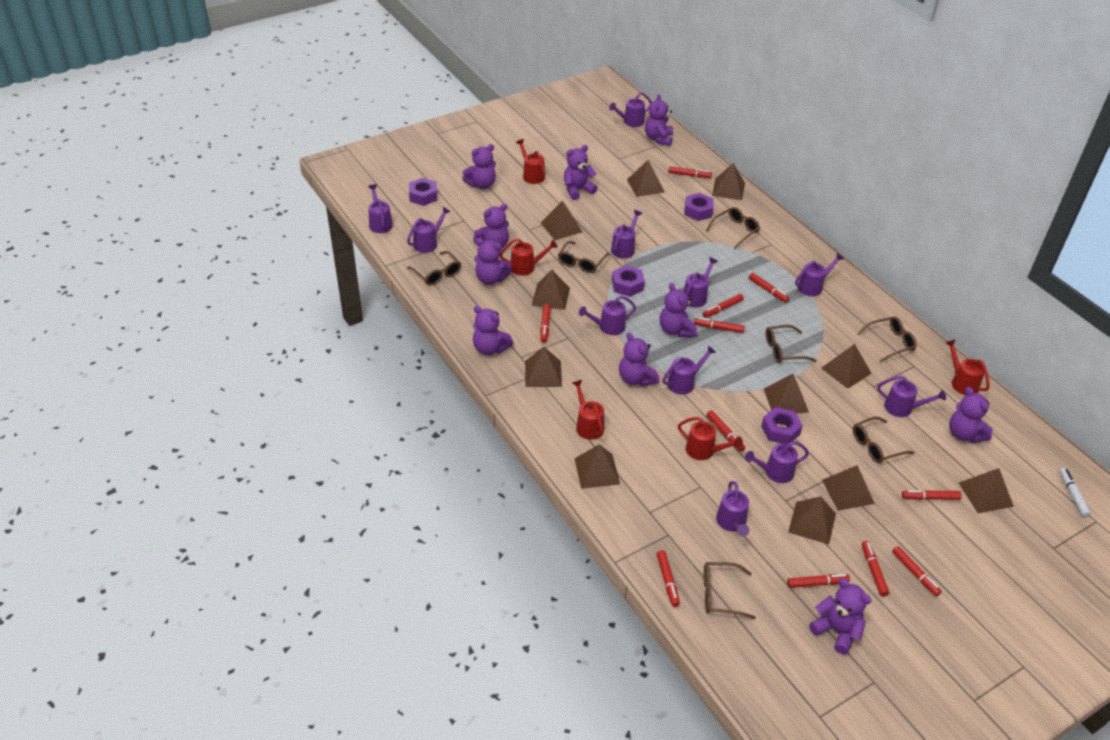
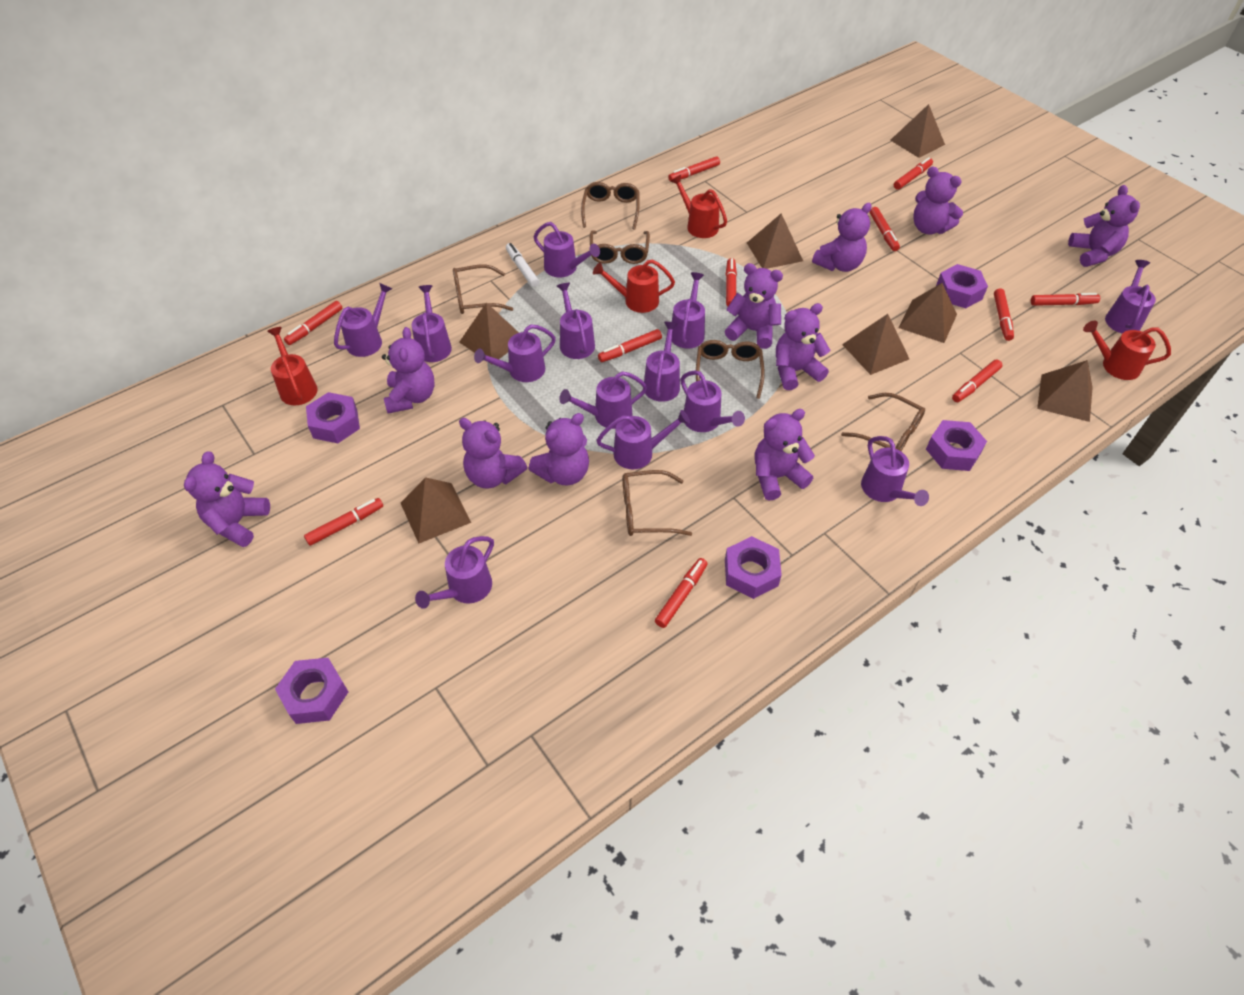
brown glasses: [407,251,461,286] [558,241,609,273] [704,562,756,619] [706,207,760,249] [766,325,817,363] [853,417,914,463] [857,316,917,362] = 7 -> [453,264,513,314] [581,182,640,230] [590,230,650,264] [623,470,692,536] [696,340,765,399] [841,393,925,451] = 6
brown pyramid: [525,347,562,387] [532,270,570,310] [541,201,582,240] [574,444,620,489] [627,160,664,197] [712,164,745,200] [764,374,809,414] [788,496,836,545] [821,344,872,389] [822,465,875,511] [959,468,1014,513] = 11 -> [401,477,471,543] [459,302,519,364] [747,213,803,269] [842,314,909,375] [890,104,945,158] [899,283,957,343] [1037,360,1093,422] = 7
purple nut: [409,178,437,206] [612,265,645,297] [684,193,714,221] [761,407,803,444] = 4 -> [275,658,348,724] [306,392,360,443] [725,536,782,599] [926,420,987,471] [936,264,988,308] = 5
purple watering can: [368,184,393,233] [407,207,451,253] [579,296,636,335] [609,92,652,127] [611,210,642,258] [662,345,716,394] [683,257,718,308] [716,481,749,536] [745,441,809,483] [795,253,844,296] [877,376,946,417] = 11 -> [334,283,392,357] [411,285,452,362] [415,536,494,609] [474,324,556,382] [534,222,600,277] [557,283,595,359] [559,371,647,429] [596,410,690,469] [644,322,680,402] [672,272,705,349] [680,370,745,432] [861,436,929,506] [1105,260,1156,334] = 13
red watering can: [500,239,558,276] [516,139,545,184] [572,380,604,440] [678,417,743,460] [945,339,990,395] = 5 -> [267,327,318,405] [593,259,675,313] [670,175,727,238] [1083,321,1171,380] = 4

